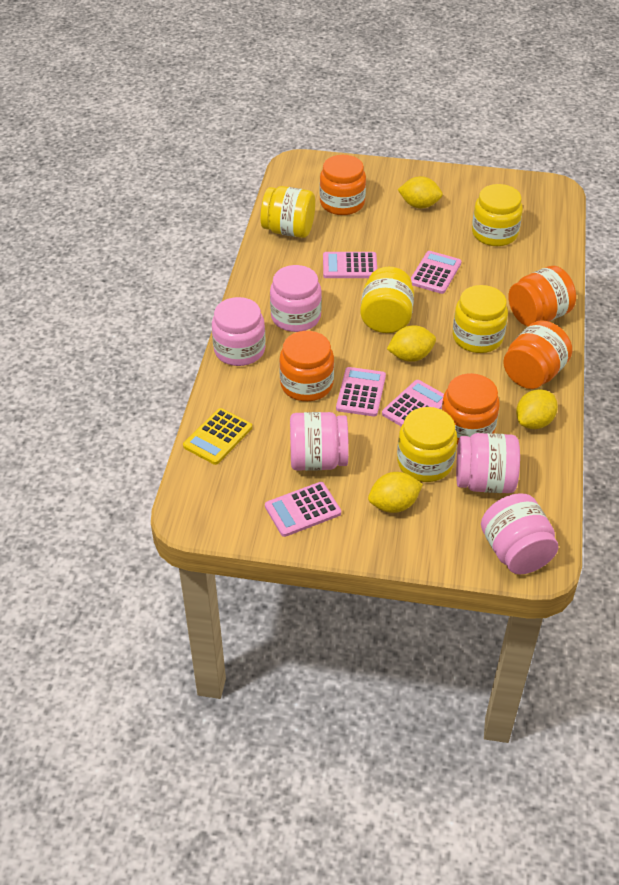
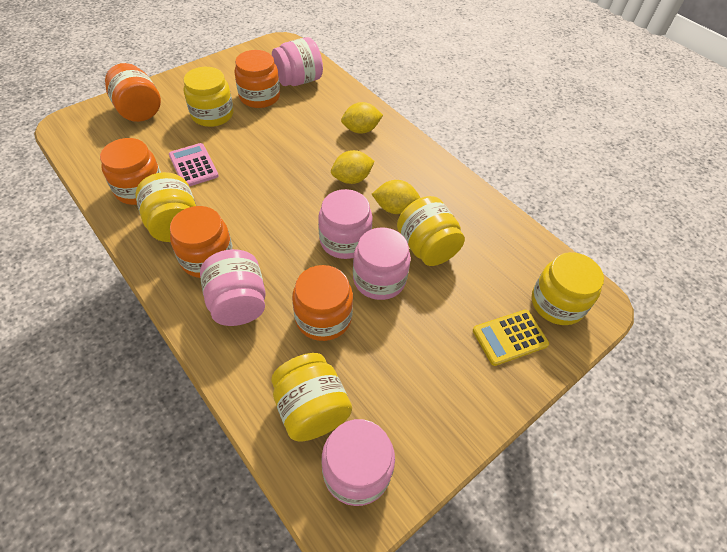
pink calculator: [265,482,341,537] [323,252,377,278] [336,367,386,417] [382,380,444,427] [410,251,462,294] = 5 -> [169,143,219,187] = 1
yellow lemon: [368,472,423,513] [387,325,436,362] [398,176,443,209] [516,389,558,429] = 4 -> [331,150,375,184] [341,102,383,134] [372,180,420,214] = 3

